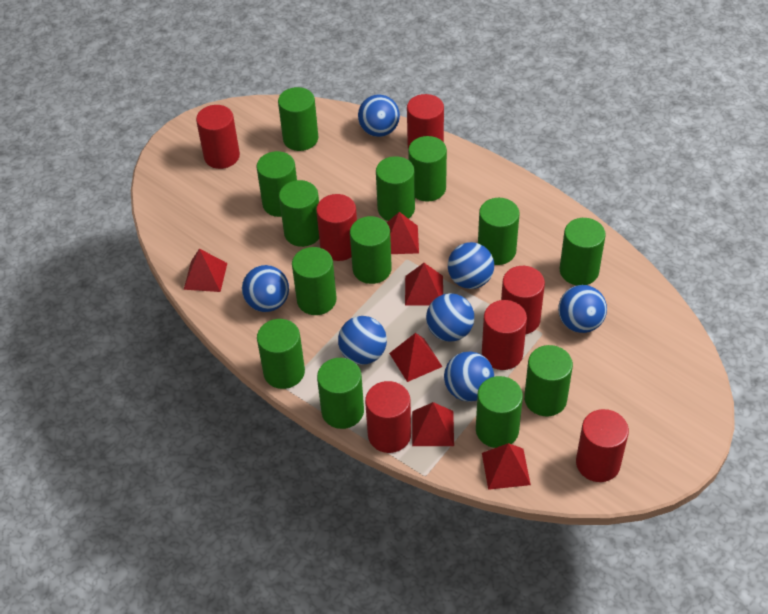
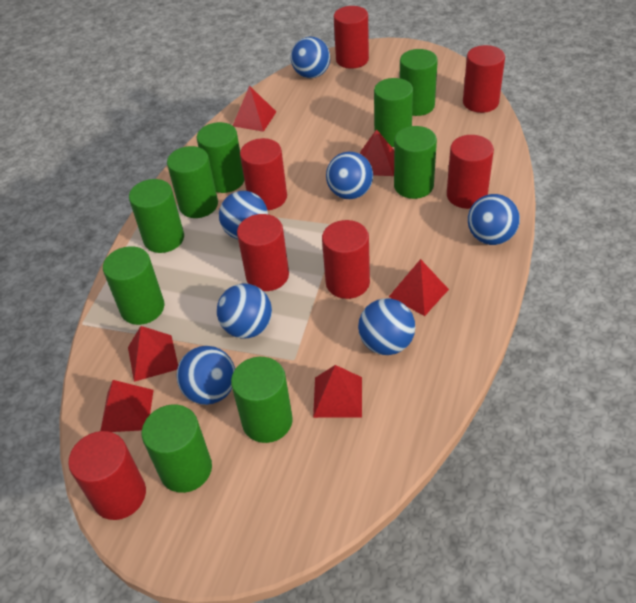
green cylinder: [257,151,297,217] [257,319,305,389] [278,87,318,151] [279,180,319,247] [292,247,337,315] [317,358,364,429] [350,216,392,284] [376,156,415,221] [408,136,447,202] [476,376,523,448] [478,198,520,265] [524,345,573,416] [560,218,606,286] = 13 -> [103,246,164,325] [129,179,184,253] [142,405,212,493] [167,146,218,218] [197,122,244,193] [231,357,293,443] [374,78,413,147] [394,126,437,199] [400,49,438,116] = 9

